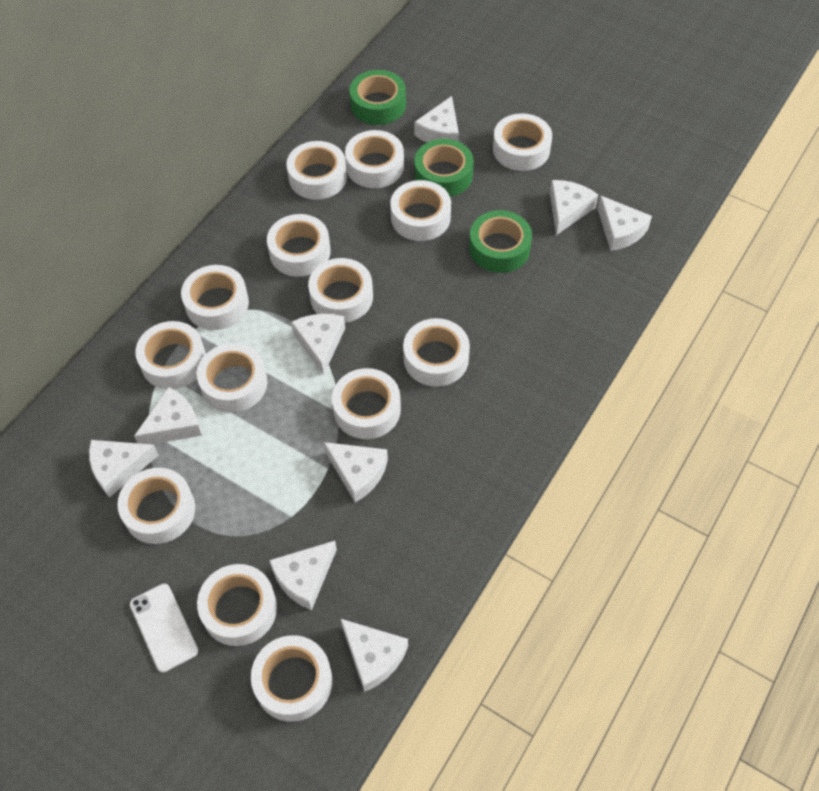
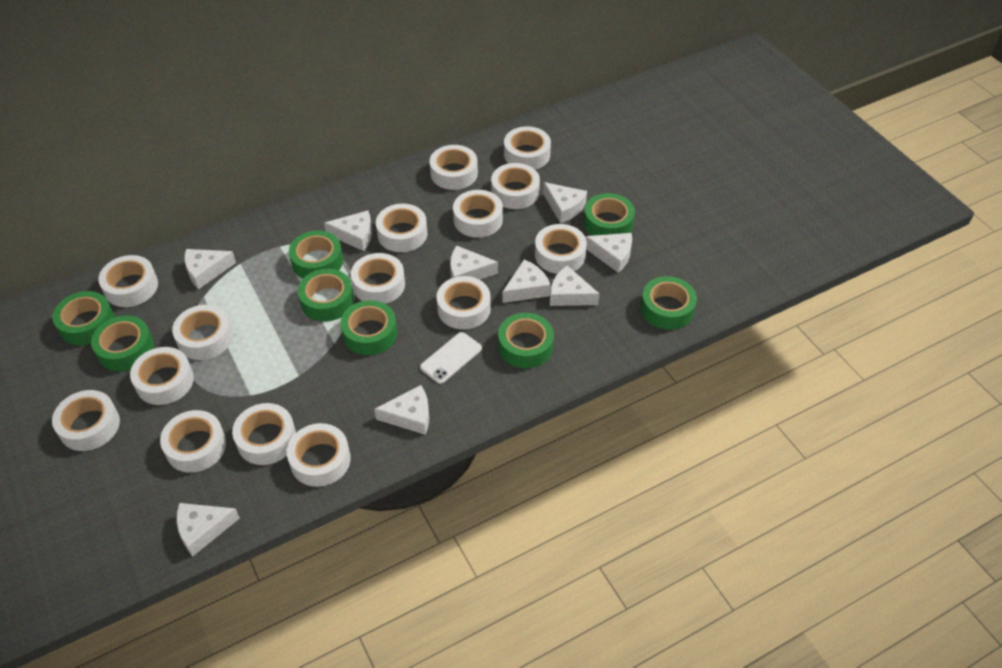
green tape: [350,70,406,125] [415,139,474,197] [469,210,532,273] = 3 -> [52,291,115,346] [91,315,154,371] [289,230,343,279] [298,269,354,322] [340,300,397,355] [498,313,554,368] [584,193,635,236] [640,276,697,330] = 8
white tape: [117,468,195,544] [135,321,206,389] [181,265,249,330] [197,343,267,413] [197,564,277,646] [251,635,332,722] [267,214,331,277] [286,141,347,200] [308,258,373,323] [332,368,401,439] [345,130,404,188] [390,180,451,241] [403,318,470,387] [493,113,552,171] = 14 -> [52,390,120,451] [98,255,158,307] [130,347,194,405] [160,410,226,473] [172,305,233,360] [232,403,296,465] [287,423,351,487] [351,253,405,304] [376,203,427,252] [430,145,478,190] [436,276,491,330] [453,190,503,238] [491,163,540,209] [504,126,551,170] [535,224,587,274] = 15

